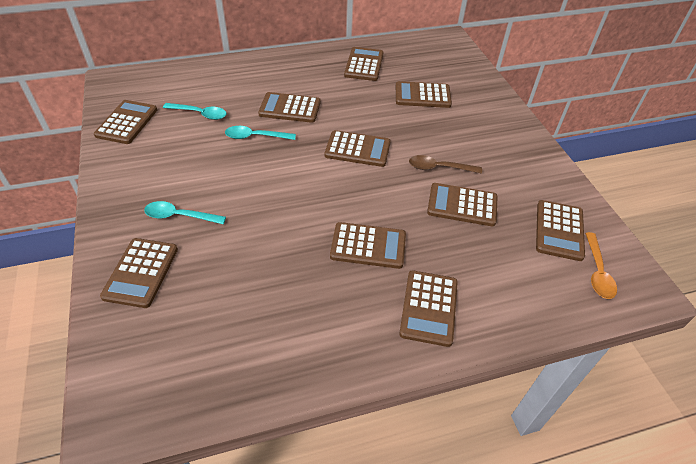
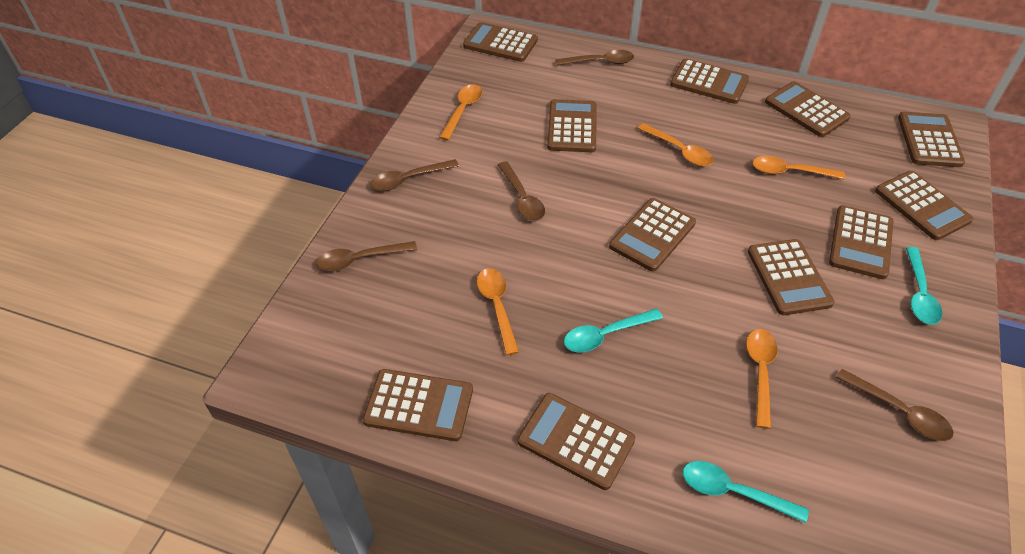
brown calculator: [94,100,157,144] [100,238,178,308] [258,92,321,123] [325,130,391,167] [330,222,406,269] [344,47,384,81] [396,81,452,108] [399,270,458,347] [427,183,498,227] [536,200,585,261] = 10 -> [363,369,473,441] [463,22,538,62] [518,393,635,490] [547,99,597,152] [609,198,696,272] [670,59,749,104] [748,239,835,315] [765,81,851,137] [829,205,894,279] [875,171,973,240] [898,112,965,167] = 11
brown spoon: [409,155,482,174] = 1 -> [316,241,417,271] [370,159,459,191] [498,161,545,221] [555,50,634,66] [836,369,954,441] = 5
orange spoon: [585,232,617,299] = 1 -> [439,84,482,141] [477,268,519,355] [638,123,714,166] [746,329,778,429] [753,156,845,180] = 5

